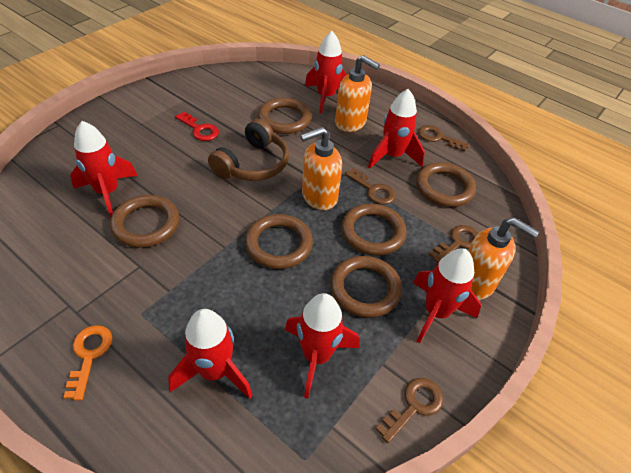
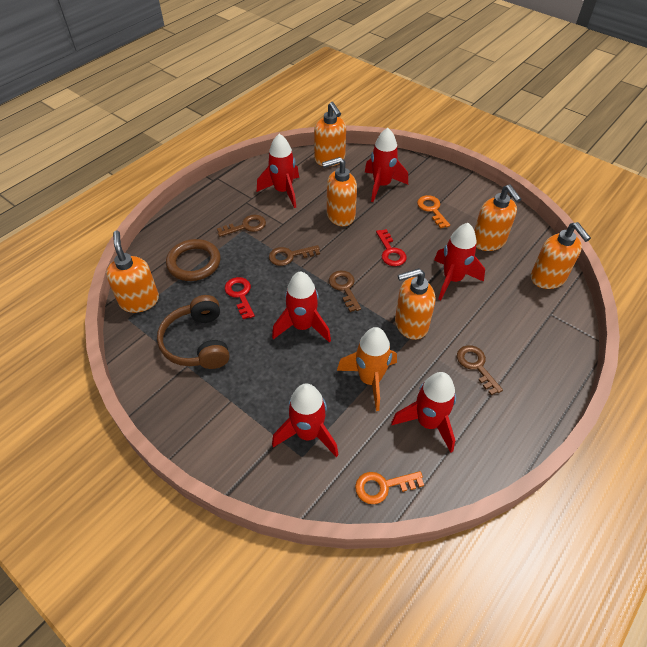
brown ring: [110,195,179,248] [245,214,313,269] [258,98,311,134] [330,256,402,318] [341,203,407,256] [416,162,476,207] = 6 -> [166,239,221,281] = 1
orange key: [63,325,112,401] = 1 -> [355,471,424,504] [417,195,450,229] = 2
orange rocket: none = 0 -> [337,327,397,411] = 1
orange soap dispenser: [300,127,342,210] [335,55,380,132] [468,217,539,300] = 3 -> [106,231,159,313] [314,102,346,167] [322,157,357,226] [395,268,435,340] [474,185,521,251] [531,222,591,289] = 6
red key: [175,112,219,141] = 1 -> [225,277,255,319] [376,229,407,266] = 2

